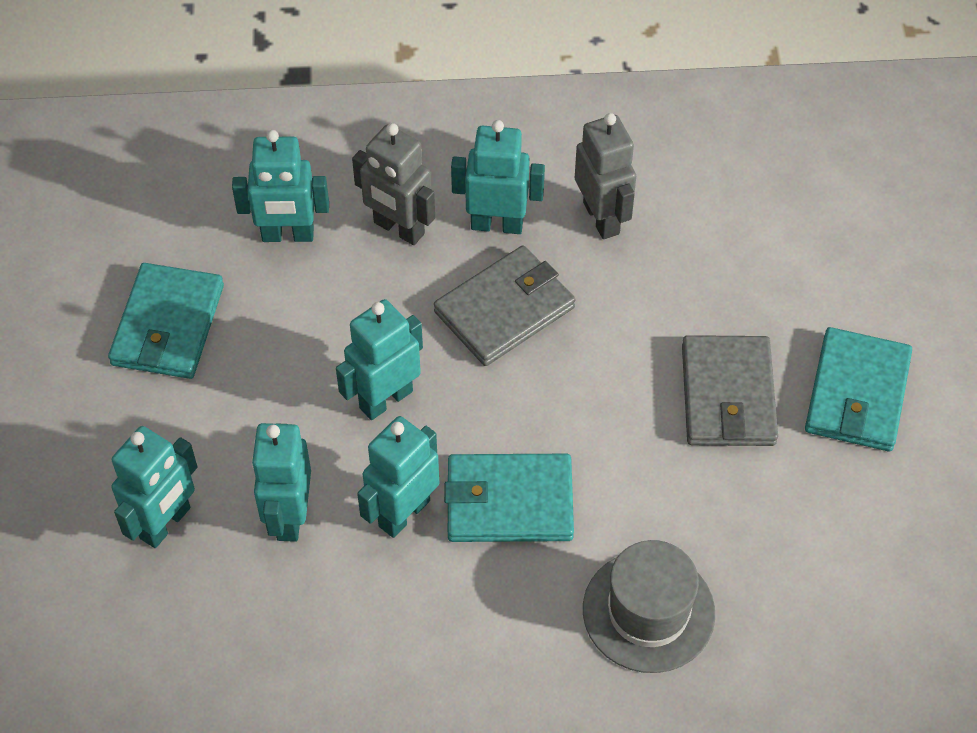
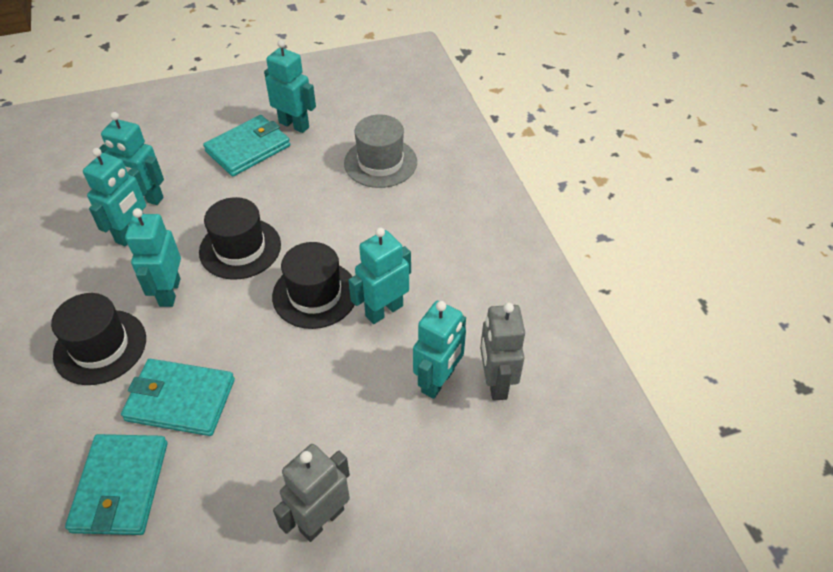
black hat: none = 0 -> [51,293,146,385] [199,197,281,280] [272,242,355,329] = 3
grey wallet: [434,245,575,366] [682,335,778,446] = 2 -> none = 0

